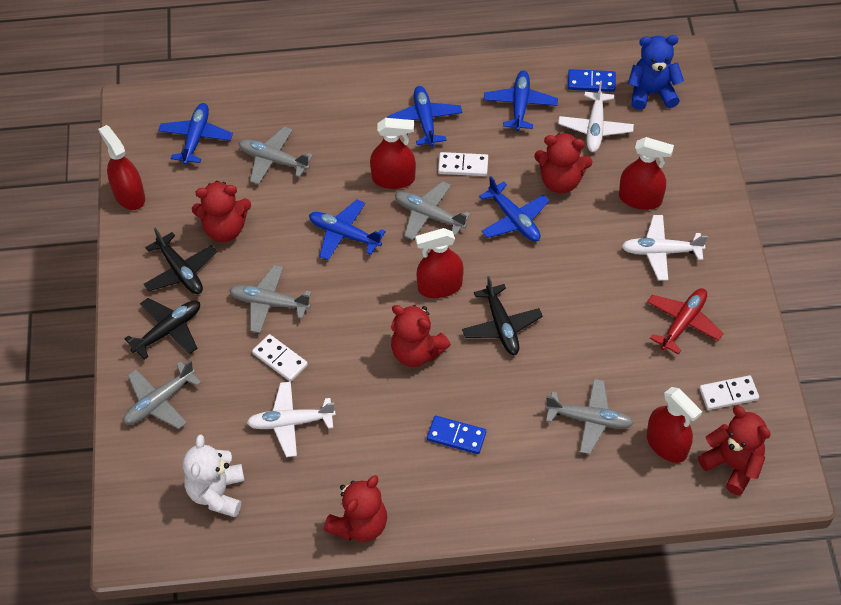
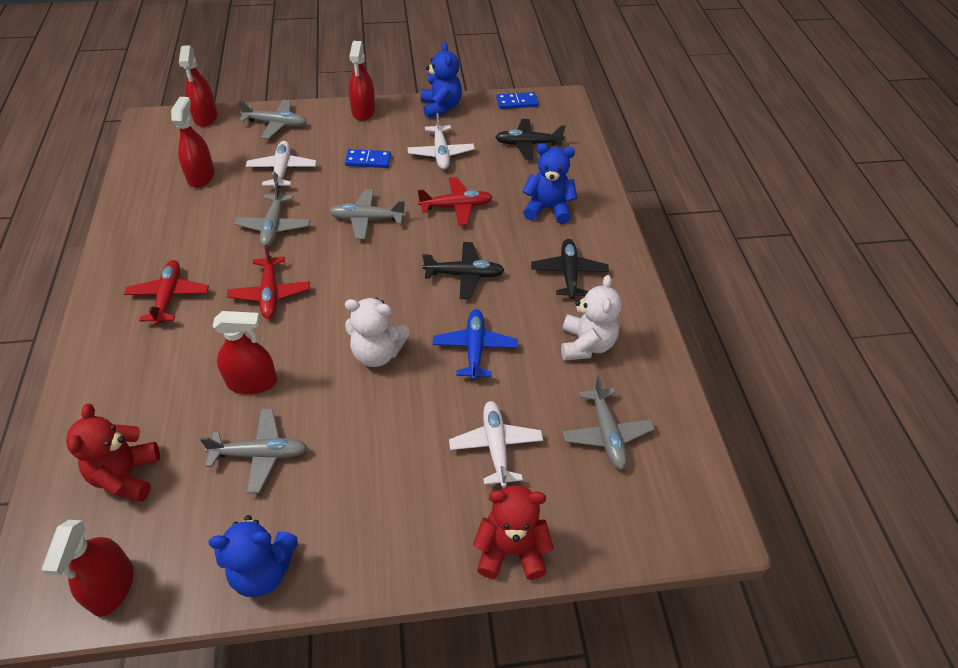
blue plane: [158,103,233,165] [309,200,386,260] [388,86,462,147] [479,176,549,242] [484,71,558,131] = 5 -> [433,309,518,381] = 1
blue teddy bear: [628,35,684,110] = 1 -> [208,515,298,597] [421,42,462,118] [522,144,577,224] = 3
red plane: [647,288,724,355] = 1 -> [124,260,209,325] [227,244,310,319] [418,177,492,226] = 3
red teddy bear: [192,181,251,242] [324,475,387,542] [391,305,451,367] [534,132,593,193] [698,406,771,495] = 5 -> [66,404,160,502] [473,485,554,580] = 2
white domino: [252,334,308,381] [438,152,488,176] [699,375,759,410] = 3 -> none = 0
white teddy bear: [183,435,245,518] = 1 -> [345,298,409,367] [561,275,622,361] = 2

